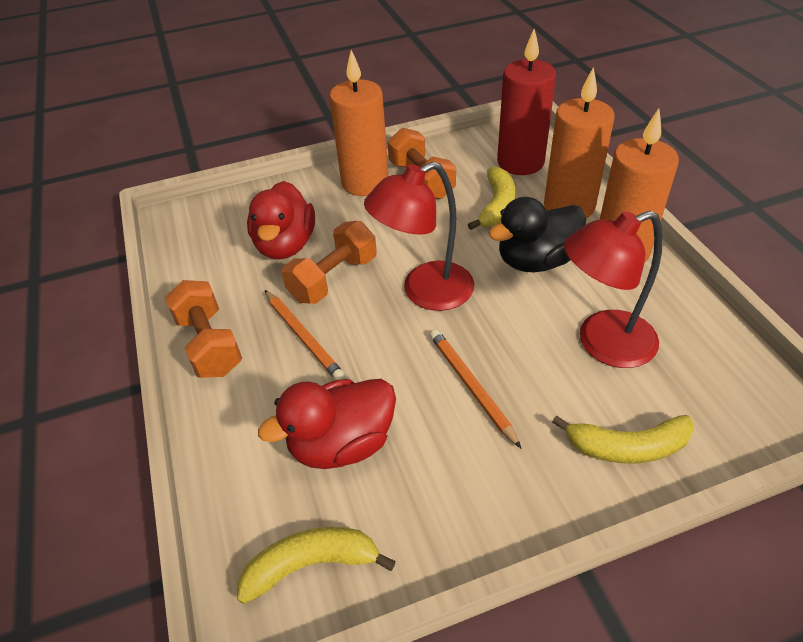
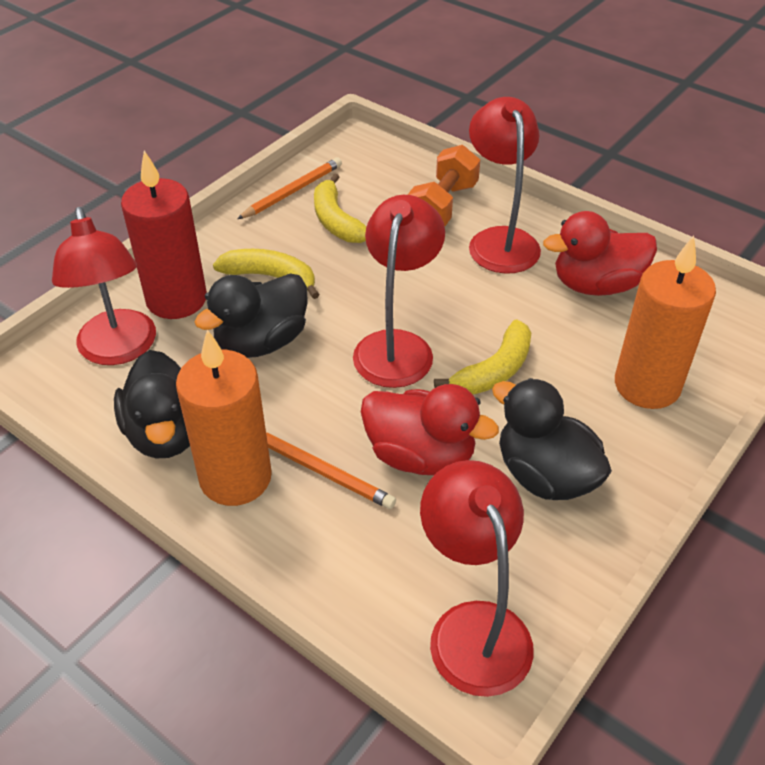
black duck: [489,197,586,272] = 1 -> [114,350,190,458] [195,273,307,358] [492,378,612,500] = 3
orange candle: [329,50,389,196] [544,67,615,218] [600,108,679,263] = 3 -> [176,329,272,506] [615,235,716,409] = 2
orange dumbbell: [165,280,242,378] [281,221,377,304] [388,128,456,199] = 3 -> [408,145,480,226] = 1
red lamp: [364,161,474,311] [564,211,663,368] = 2 -> [52,207,156,365] [353,195,445,388] [420,460,534,697] [469,97,541,274] = 4

